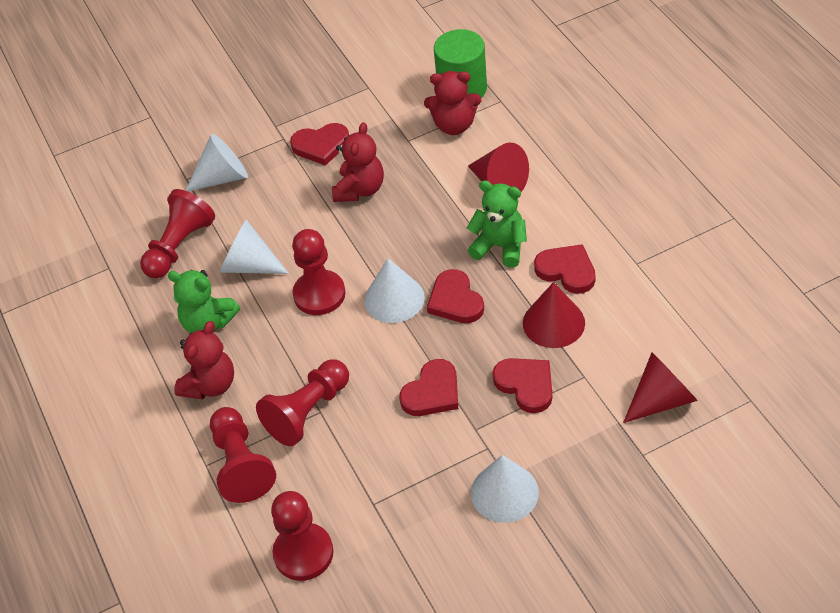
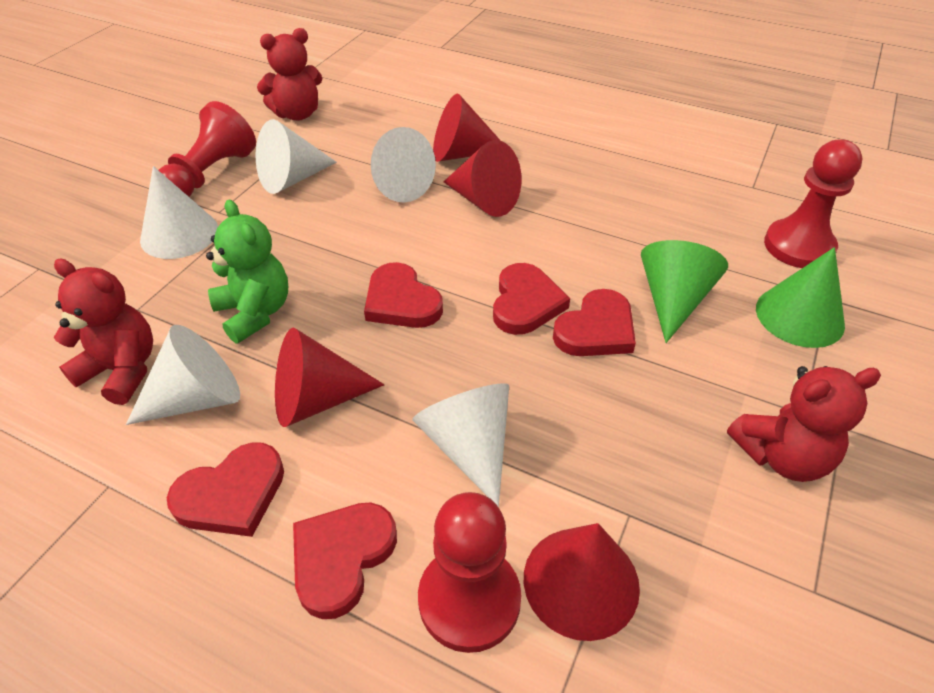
green cone: none = 0 -> [641,240,728,343] [756,247,845,348] = 2
green cylinder: [434,29,487,98] = 1 -> none = 0
green teddy bear: [168,270,240,333] [467,181,527,268] = 2 -> [206,200,288,343] = 1
red cone: [468,143,529,192] [523,282,585,348] [623,352,698,423] = 3 -> [275,328,384,427] [433,94,501,162] [444,140,522,217] [524,523,640,641] = 4
red pawn: [140,189,215,278] [210,407,276,503] [256,359,349,446] [271,491,334,581] [292,229,346,315] = 5 -> [159,101,256,197] [418,492,522,653] [764,139,862,268] = 3
white cone: [186,134,248,191] [220,219,289,274] [364,258,425,323] [471,455,539,523] = 4 -> [126,325,240,425] [140,166,218,259] [256,119,337,194] [371,127,436,203] [412,383,509,507] = 5

